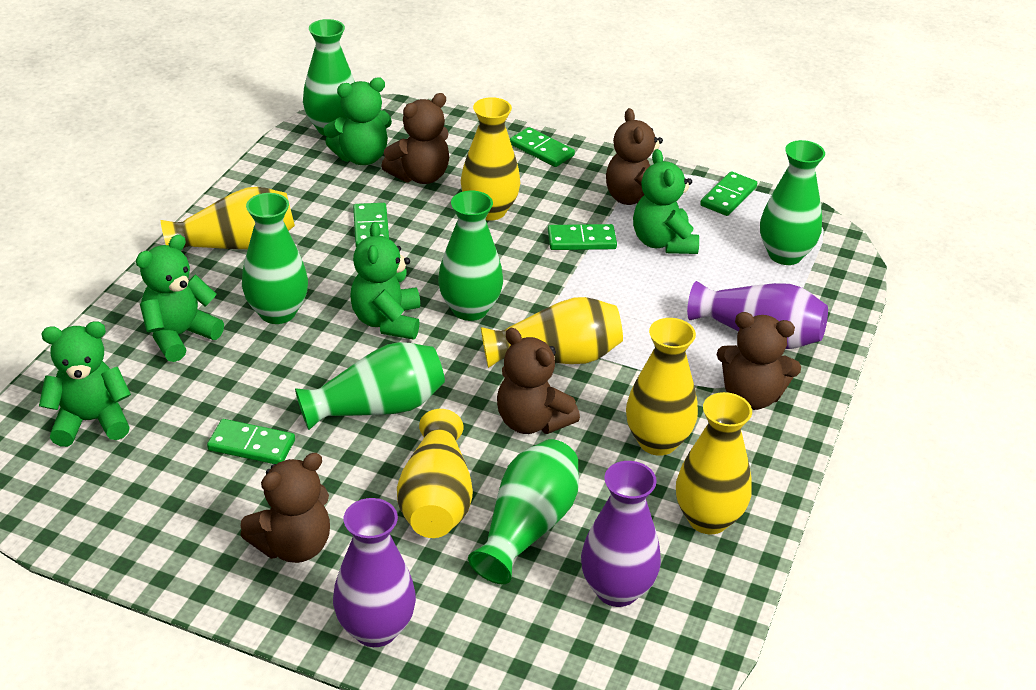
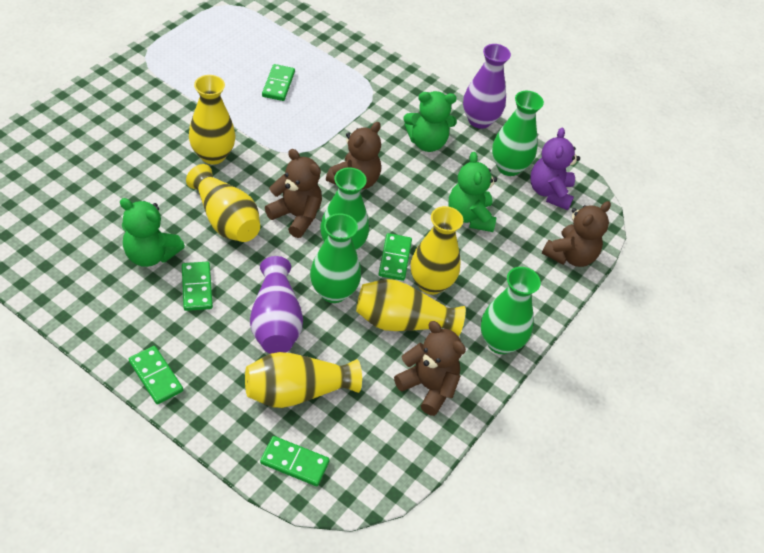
brown teddy bear: [240,453,330,563] [381,93,449,184] [497,328,580,434] [606,108,663,205] [717,312,801,410] = 5 -> [265,149,322,238] [326,122,381,190] [394,321,466,416] [542,201,611,267] = 4
green teddy bear: [39,321,131,447] [136,234,224,362] [323,77,392,165] [350,222,420,340] [633,149,699,254] = 5 -> [120,198,185,267] [403,91,457,152] [449,152,497,232] = 3
green vase: [242,193,308,324] [295,342,445,430] [303,19,355,136] [438,191,503,321] [468,439,579,584] [760,140,825,265] = 6 -> [310,213,361,303] [320,168,369,251] [481,267,541,354] [492,91,544,176] = 4
purple teddy bear: none = 0 -> [530,128,580,210] = 1
purple vase: [333,498,416,647] [581,461,661,607] [687,281,828,349] = 3 -> [250,256,303,354] [463,44,511,129] = 2
yellow vase: [161,187,295,249] [397,409,473,538] [461,97,520,221] [481,297,623,368] [626,318,698,456] [676,392,752,535] = 6 -> [186,164,260,242] [189,75,236,165] [245,352,362,408] [356,279,466,336] [411,206,463,295] = 5

